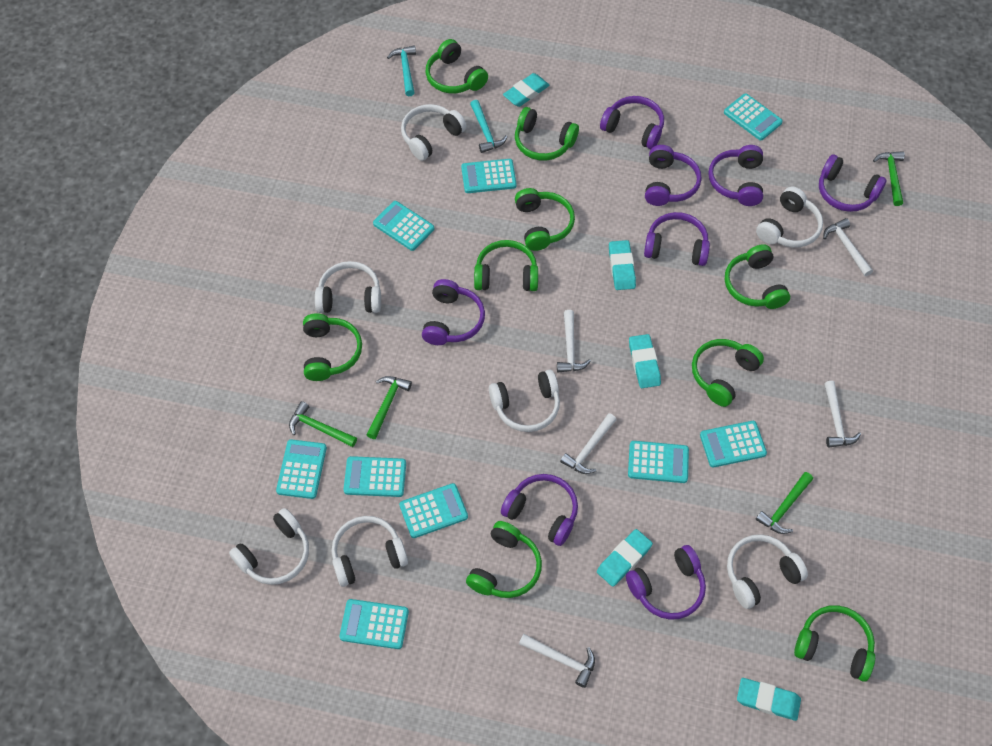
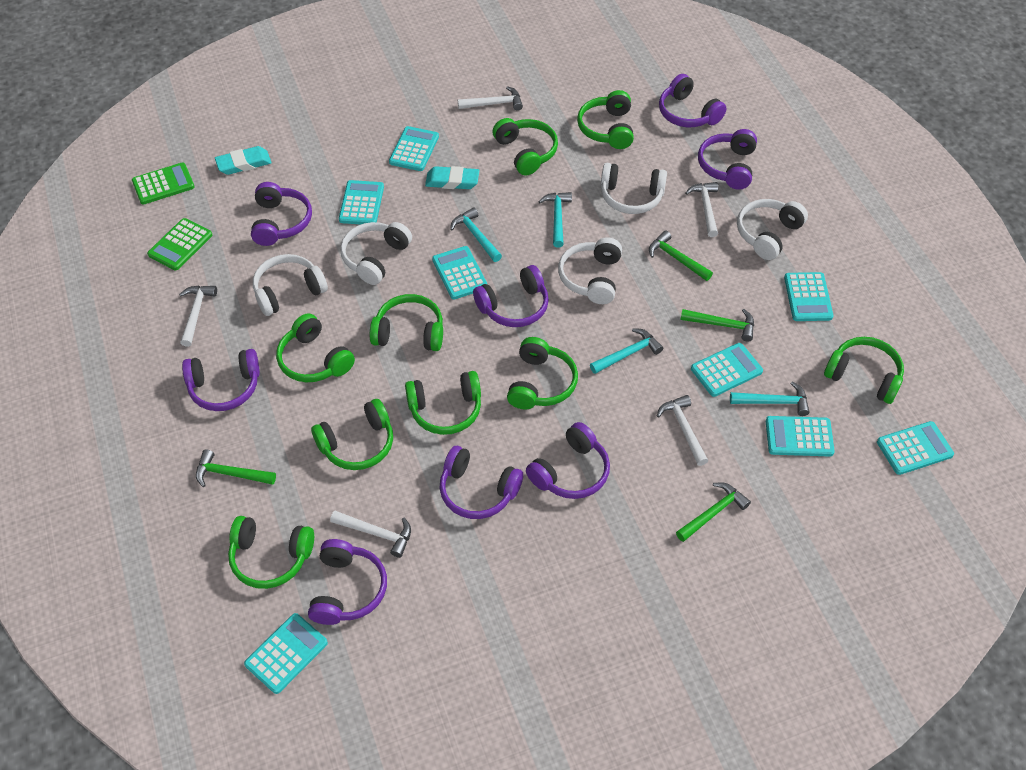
green calculator: none = 0 -> [132,163,195,205] [147,218,212,270] = 2
turquoise calculator: [276,439,327,499] [339,599,409,649] [344,456,406,497] [373,201,434,251] [399,483,468,538] [461,159,517,193] [628,441,689,483] [700,421,767,467] [724,93,783,140] = 9 -> [244,613,328,694] [339,180,384,225] [389,126,439,171] [432,246,488,299] [691,343,763,397] [766,416,835,456] [784,272,833,321] [877,421,954,475] = 8
turquoise eraser: [503,73,550,107] [597,529,653,587] [609,240,636,290] [629,334,661,388] [737,678,801,721] = 5 -> [215,146,272,175] [425,166,479,189] = 2
turquoise hammer: [387,45,416,96] [470,100,508,153] = 2 -> [450,207,502,262] [538,192,572,248] [590,328,663,374] [730,382,810,416] = 4
white headphones: [229,508,309,585] [315,261,381,313] [332,516,408,587] [401,104,467,161] [489,369,560,432] [727,534,808,609] [756,187,823,248] = 7 -> [253,254,328,316] [340,222,412,285] [558,237,622,304] [601,163,667,214] [737,199,808,260] = 5

